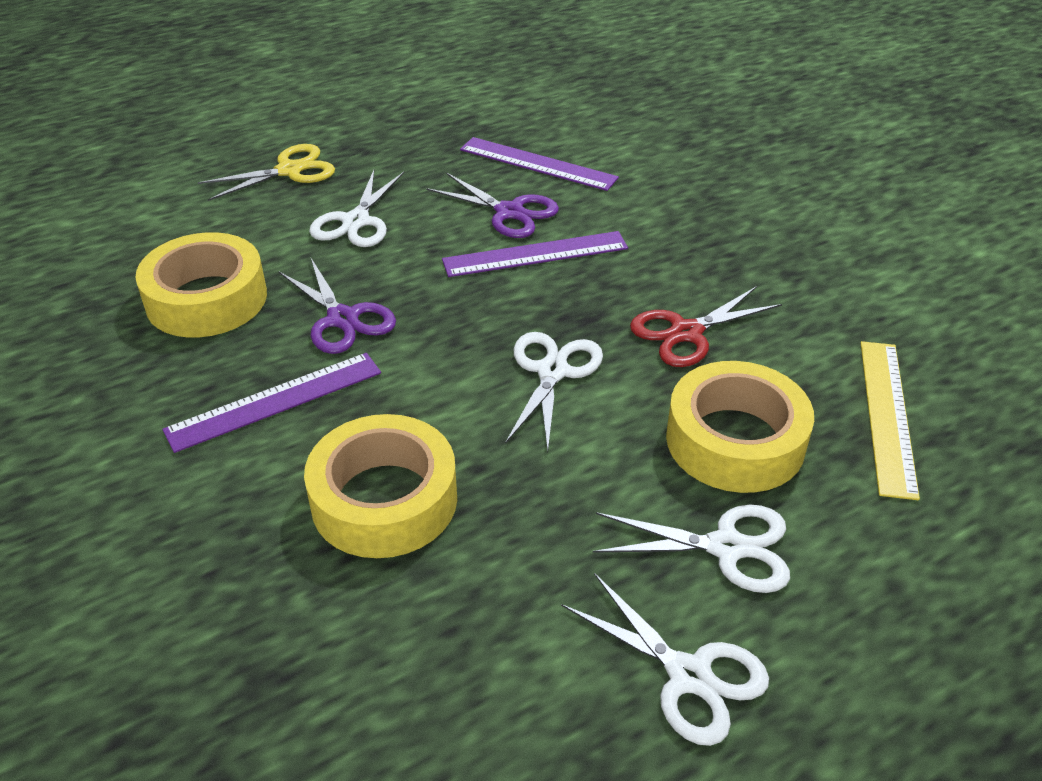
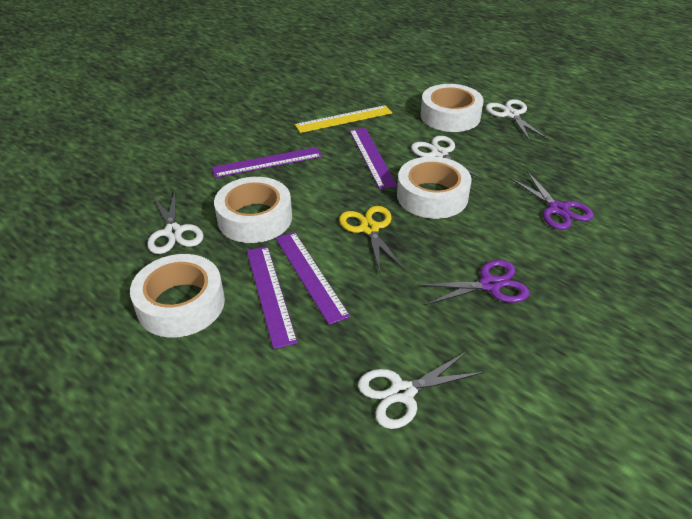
purple ruler: [162,353,381,453] [442,231,628,277] [460,137,619,191] = 3 -> [212,147,322,178] [247,246,298,349] [276,232,350,325] [349,128,397,189] = 4
red scissors: [630,286,782,367] = 1 -> none = 0
white tape: none = 0 -> [130,254,225,338] [214,177,292,243] [397,156,472,219] [420,84,484,132] = 4
yellow tape: [135,232,267,337] [304,414,457,558] [666,361,814,493] = 3 -> none = 0

